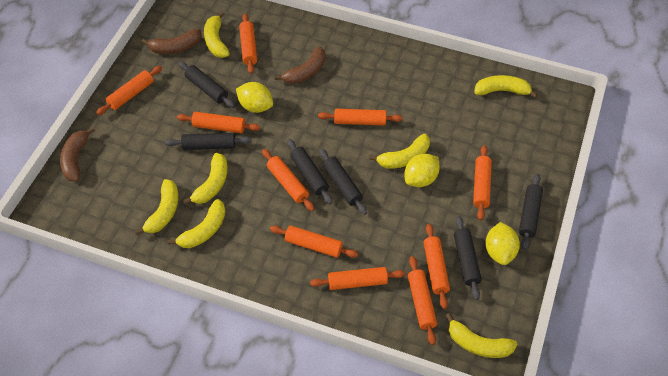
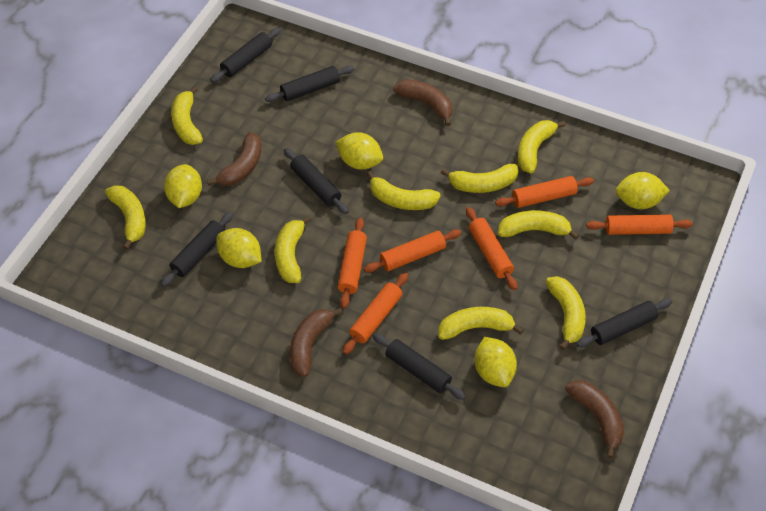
brown banana: [60,127,95,181] [142,29,202,54] [275,47,326,84] = 3 -> [207,132,261,186] [290,308,343,377] [393,79,452,126] [565,380,624,459] = 4
orange rolling pin: [96,66,162,115] [177,112,260,133] [239,14,257,74] [262,149,314,211] [270,226,358,258] [310,267,405,290] [318,109,403,126] [408,256,437,345] [424,224,450,309] [473,145,492,220] = 10 -> [338,218,367,308] [343,273,408,354] [364,229,461,273] [466,207,517,290] [495,176,594,208] [586,215,693,235] = 6
yellow banana: [135,179,178,235] [168,199,226,248] [183,153,228,205] [204,11,230,58] [369,134,430,169] [445,313,517,358] [474,75,538,98] = 7 -> [105,185,146,250] [171,86,203,145] [275,215,312,283] [367,171,441,210] [438,307,524,340] [441,164,519,193] [498,210,579,240] [518,120,566,173] [545,276,586,351] = 9
yellow lemon: [236,82,273,113] [405,154,440,187] [485,222,520,265] = 3 -> [164,164,202,208] [216,228,262,268] [335,132,383,170] [475,337,517,387] [616,172,670,209] = 5

